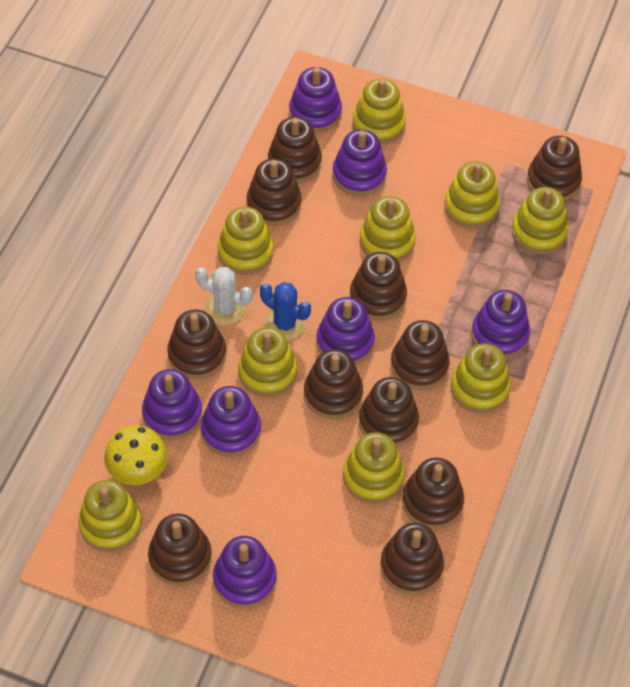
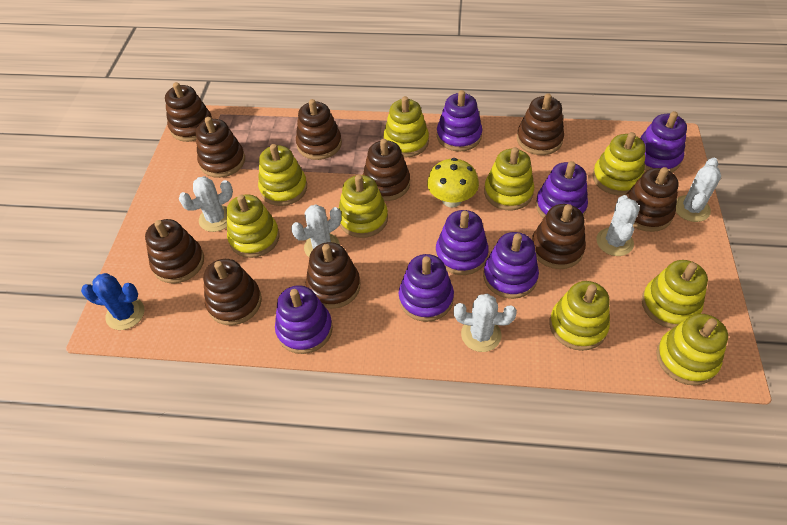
brown stacking toy: [148,514,212,586] [167,310,226,379] [247,158,302,226] [268,117,322,183] [304,349,363,419] [350,252,407,320] [359,377,419,447] [380,523,444,595] [391,320,450,390] [402,458,464,529] [527,136,582,201] = 11 -> [145,219,204,284] [165,82,213,142] [196,117,245,178] [203,259,262,325] [296,99,342,160] [306,242,360,309] [363,139,410,201] [517,93,564,155] [532,204,586,269] [626,167,678,232] = 10
white cactus: [195,267,253,325] = 1 -> [179,176,233,232] [291,204,341,257] [454,294,517,352] [596,195,640,256] [676,158,721,222] = 5

